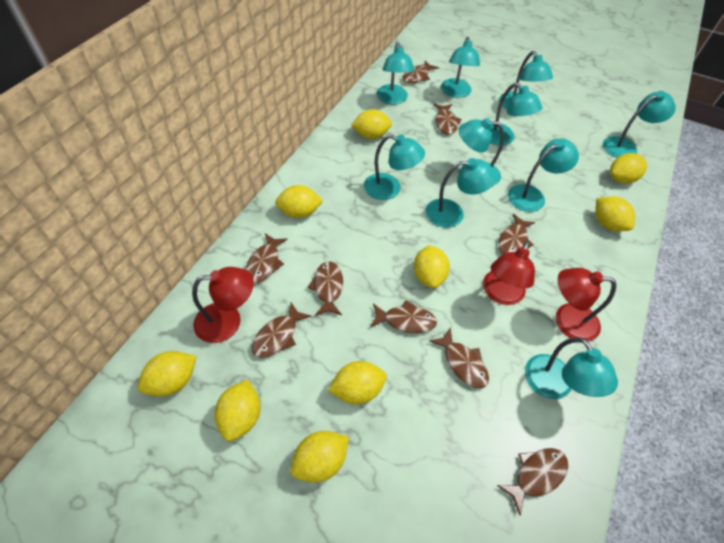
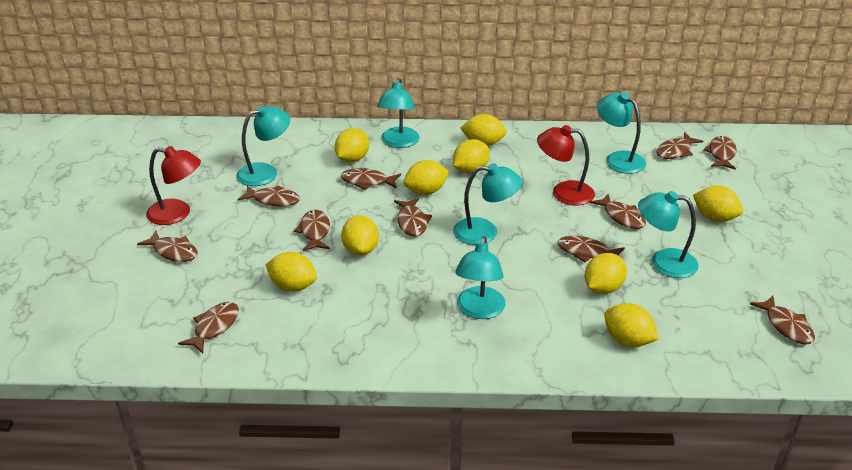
brown fish: [246,233,288,283] [252,302,311,358] [307,261,343,316] [370,300,437,333] [402,60,439,83] [430,327,489,388] [433,104,462,135] [497,448,568,516] [499,214,535,254] = 9 -> [137,231,198,262] [178,302,239,354] [237,185,300,207] [294,210,330,251] [341,168,401,190] [394,198,432,236] [558,236,625,262] [590,194,646,229] [656,132,703,159] [703,136,737,170] [750,296,815,345] = 11
red lamp: [192,267,254,343] [483,241,535,305] [556,268,616,342] = 3 -> [146,146,201,225] [537,125,595,206] = 2
turquoise lamp: [364,134,425,200] [377,42,415,104] [426,158,496,228] [441,37,480,98] [459,118,504,186] [490,83,543,145] [499,51,553,109] [508,138,579,212] [525,337,618,399] [603,91,676,158] = 10 -> [236,105,290,186] [377,78,419,148] [453,163,522,245] [455,236,505,319] [597,92,646,174] [638,191,699,278] = 6

